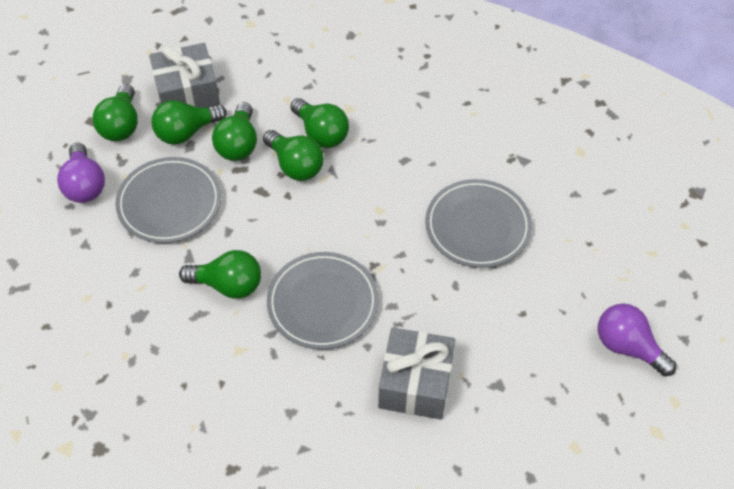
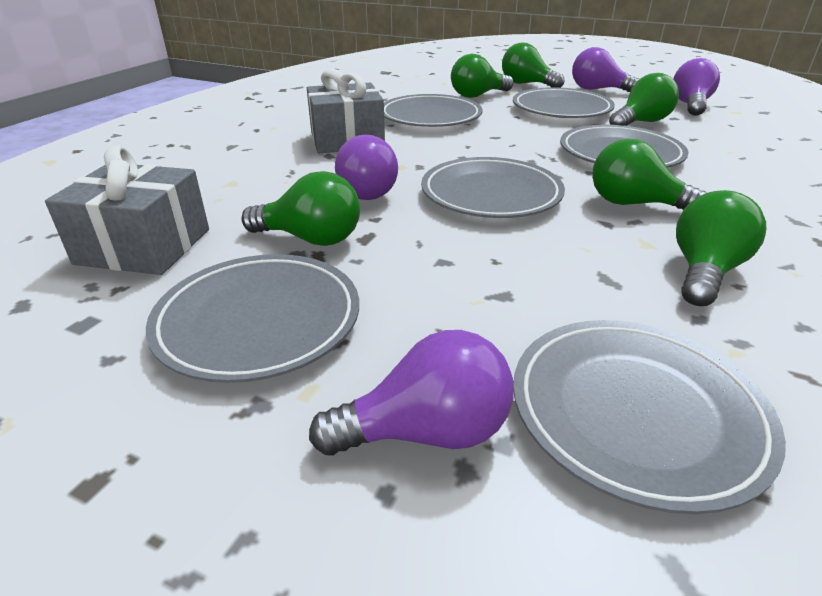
grey plate: [115,157,221,243] [267,252,379,349] [425,179,532,268] = 3 -> [146,254,359,383] [384,94,483,127] [421,157,565,218] [513,87,615,118] [514,320,786,514] [560,125,689,168] = 6
purple light bulb: [57,143,105,203] [598,303,677,377] = 2 -> [309,330,514,456] [335,135,398,200] [572,47,640,92] [673,58,720,116] = 4

